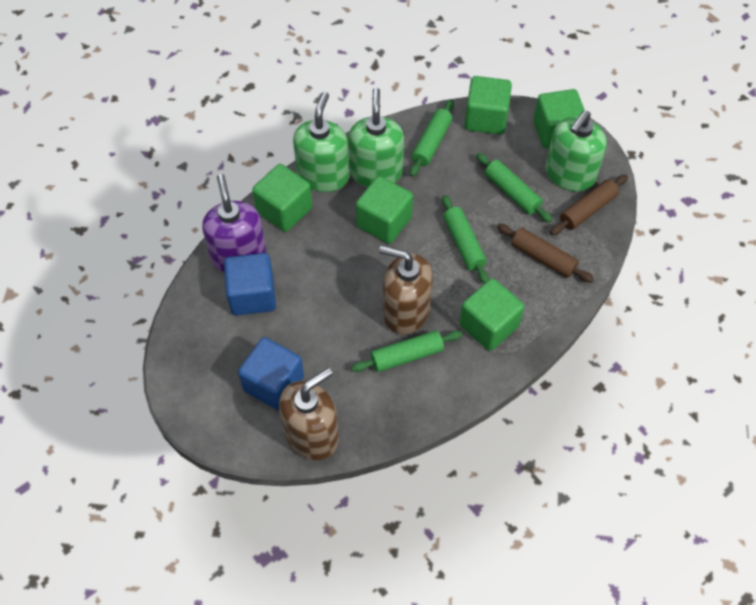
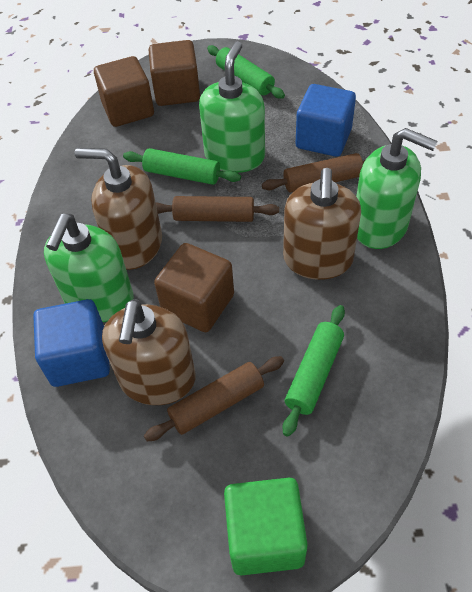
brown cube: none = 0 -> [94,56,154,127] [149,40,200,106] [154,243,234,332] = 3
brown rolling pin: [497,224,594,283] [550,175,628,235] = 2 -> [144,356,284,441] [156,196,279,222] [262,153,365,193] = 3
brown soap dispenser: [279,368,339,460] [379,246,433,334] = 2 -> [75,148,162,270] [102,299,195,405] [283,168,361,280] = 3
green cube: [252,164,312,232] [356,176,413,244] [459,278,524,351] [465,76,512,134] [533,89,584,148] = 5 -> [224,478,308,576] = 1
green rolling pin: [351,330,462,372] [410,100,454,177] [442,195,489,284] [476,153,553,223] = 4 -> [123,148,241,185] [207,45,285,99] [283,305,345,437] = 3
purple soap dispenser: [202,174,266,272] = 1 -> none = 0

